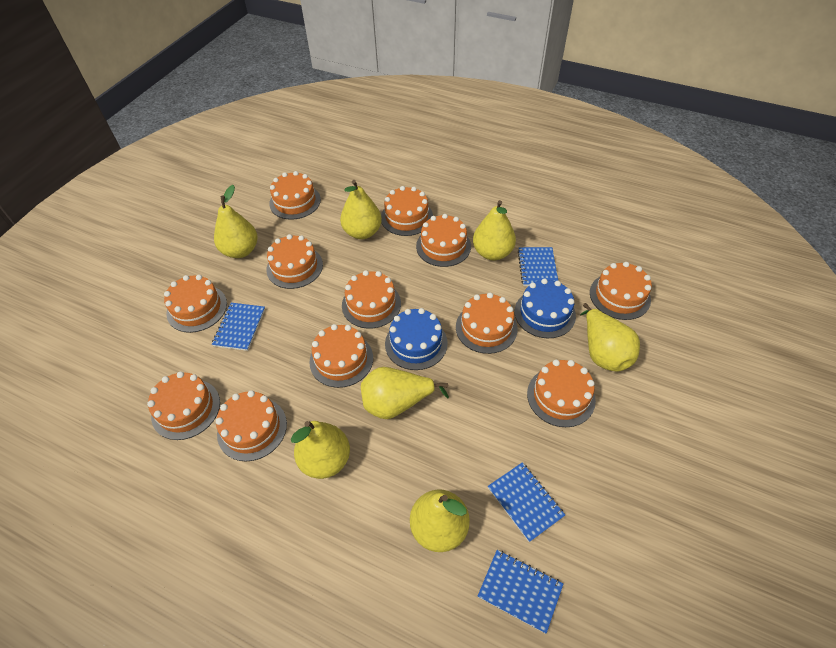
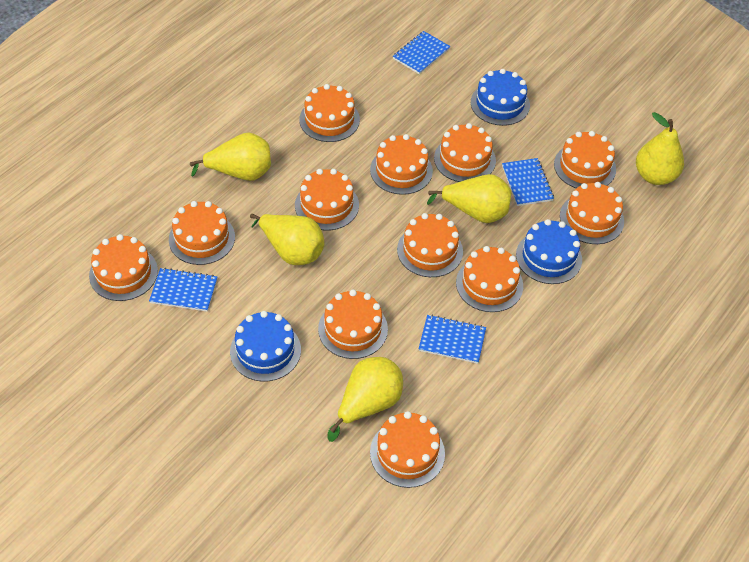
blue cake: [385,308,448,370] [514,278,576,338] = 2 -> [230,311,301,382] [471,69,530,126] [516,219,582,284] = 3
yellow pear: [214,185,257,258] [291,421,350,479] [340,180,382,239] [361,367,449,419] [410,489,470,552] [473,200,516,260] [580,303,640,372] = 7 -> [190,133,271,181] [250,214,325,265] [327,357,403,442] [427,174,511,223] [636,112,684,185] = 5

